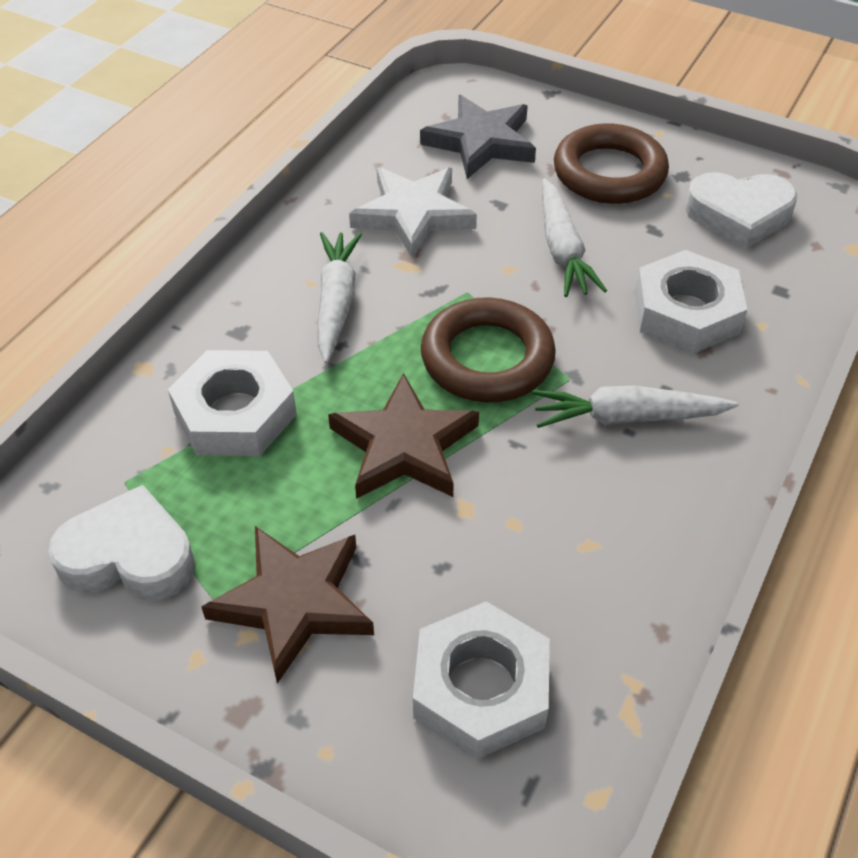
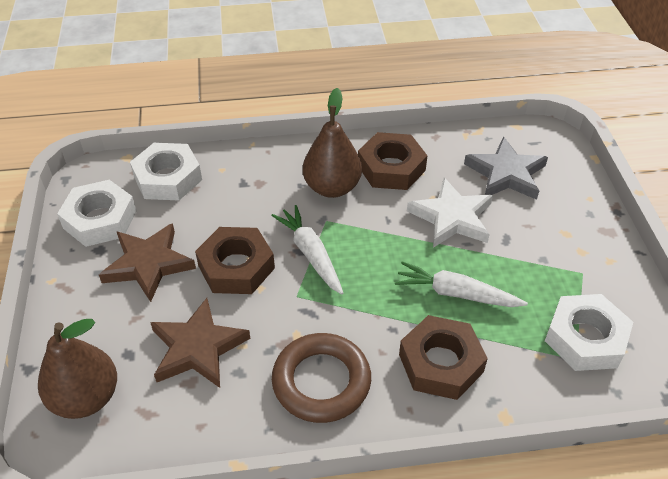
brown nut: none = 0 -> [195,227,275,294] [358,132,428,190] [399,315,488,400] = 3
brown pear: none = 0 -> [38,319,117,419] [303,88,362,198] = 2
brown ring: [421,297,556,402] [554,123,669,204] = 2 -> [272,333,371,423] = 1
white carrot: [318,232,362,364] [532,386,738,428] [542,178,607,297] = 3 -> [271,205,343,295] [395,261,528,307] = 2
white heart: [48,485,195,601] [685,172,798,249] = 2 -> none = 0

